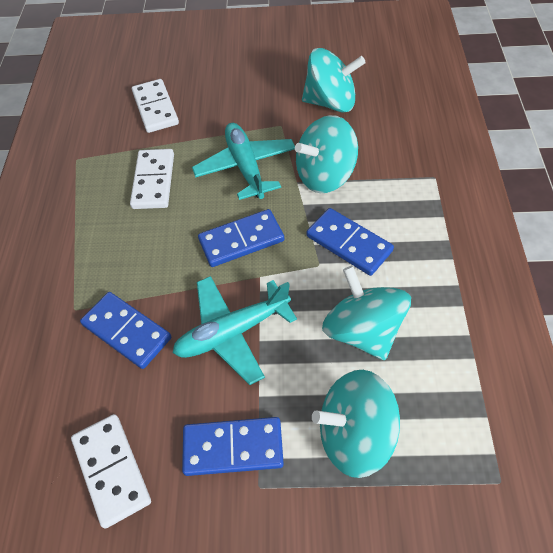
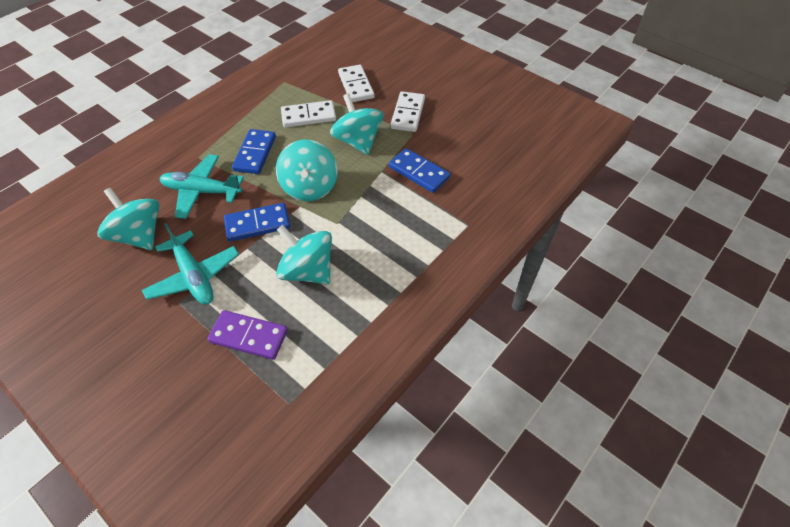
blue domino: [80,292,171,369] [182,417,284,476] [198,209,284,267] [307,208,394,276] = 4 -> [224,203,290,241] [232,129,276,174] [389,148,450,193] = 3
purple domino: none = 0 -> [207,310,288,360] = 1

